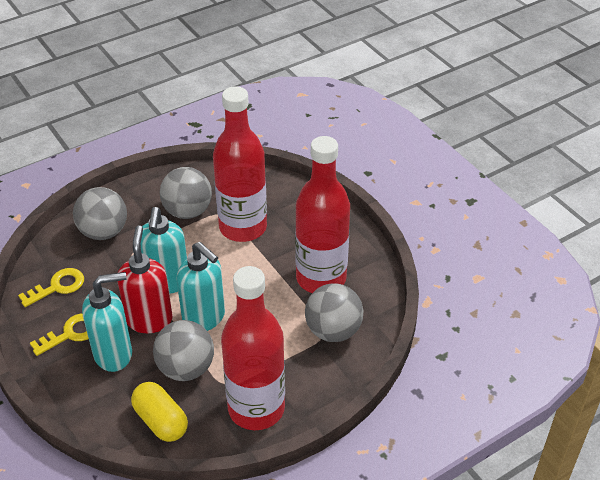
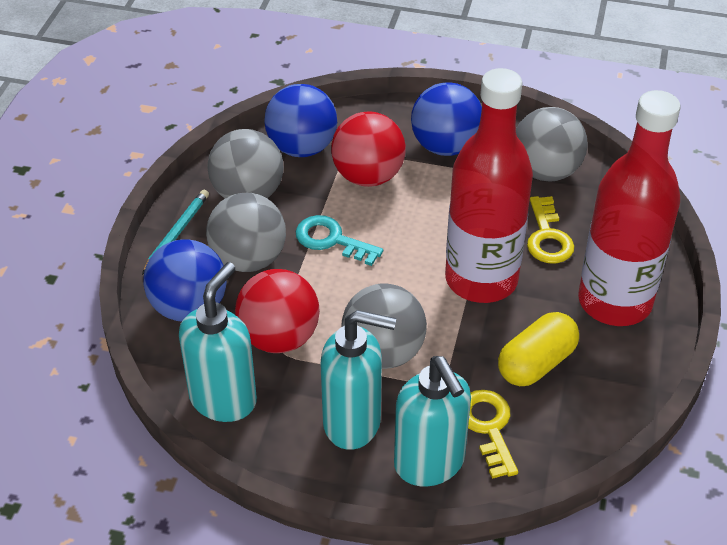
blue ball: none = 0 -> [143,240,227,322] [265,84,337,157] [411,83,482,156] = 3
red ball: none = 0 -> [235,269,320,353] [331,112,406,187] = 2
red bottle: [213,86,267,242] [221,266,285,430] [295,136,350,293] = 3 -> [445,68,533,303] [578,90,680,326] = 2
red soap dispenser: [117,225,173,333] = 1 -> none = 0
turquoise key: none = 0 -> [296,215,383,266] = 1
turquoise pencil: none = 0 -> [142,190,209,275] = 1

